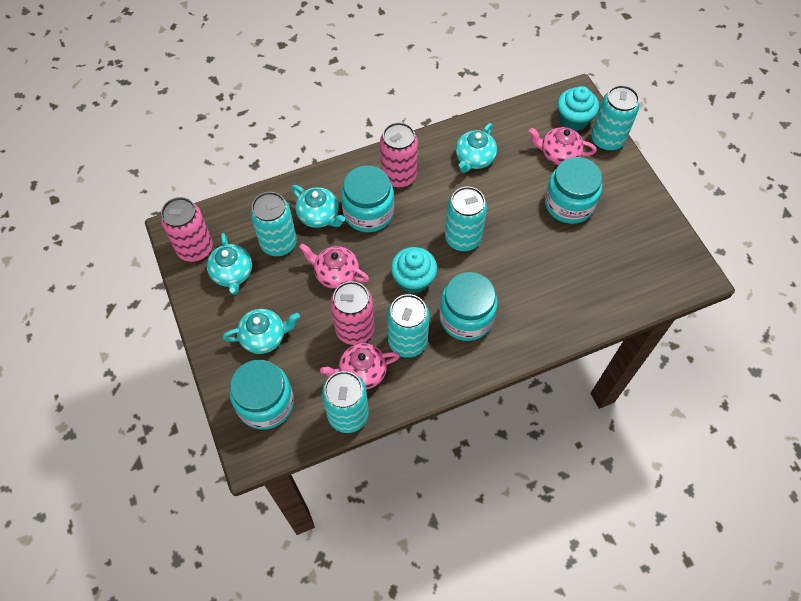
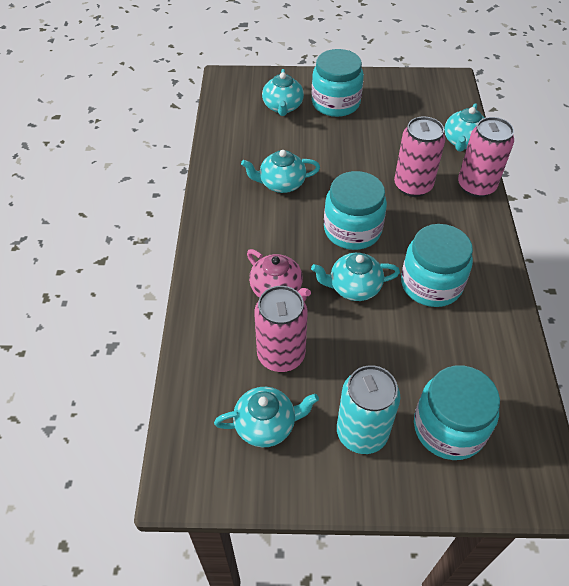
pink teapot: [299,243,369,289] [320,343,400,389] [529,127,597,165] = 3 -> [247,249,311,302] = 1
turquoise can: [250,192,297,256] [322,371,369,433] [387,294,430,358] [445,187,487,251] [591,85,640,151] = 5 -> [337,365,400,454] = 1
turquoise cupcake: [391,247,437,294] [557,86,599,131] = 2 -> none = 0
turquoise teapot: [207,233,252,295] [223,309,300,354] [291,185,345,228] [456,123,497,173] = 4 -> [214,387,319,448] [241,150,320,193] [262,69,304,116] [311,253,400,301] [444,103,484,152] = 5

